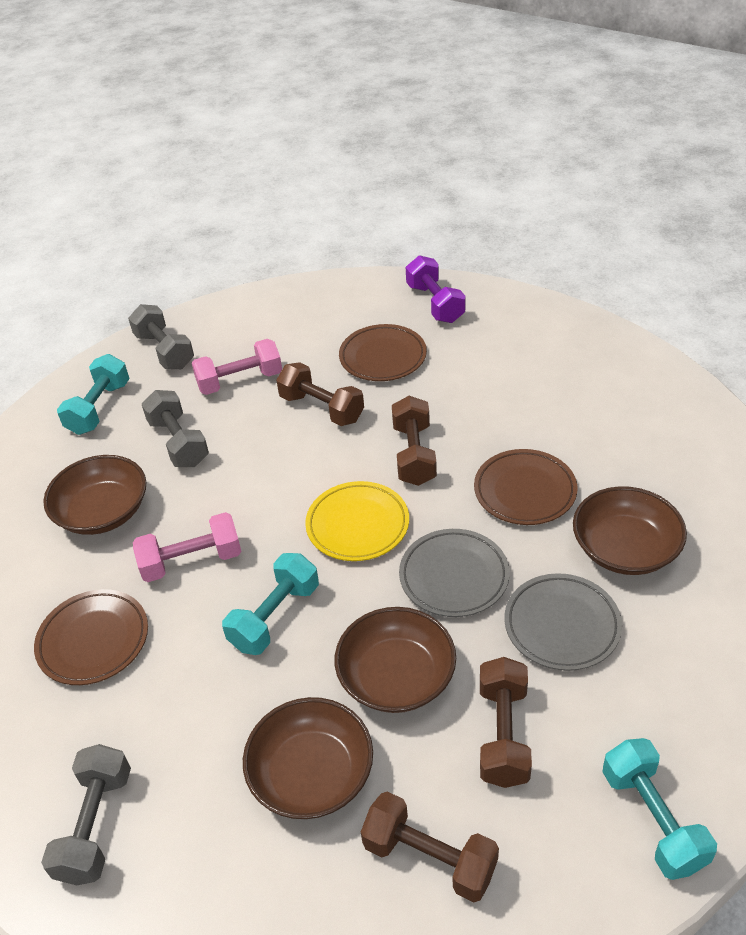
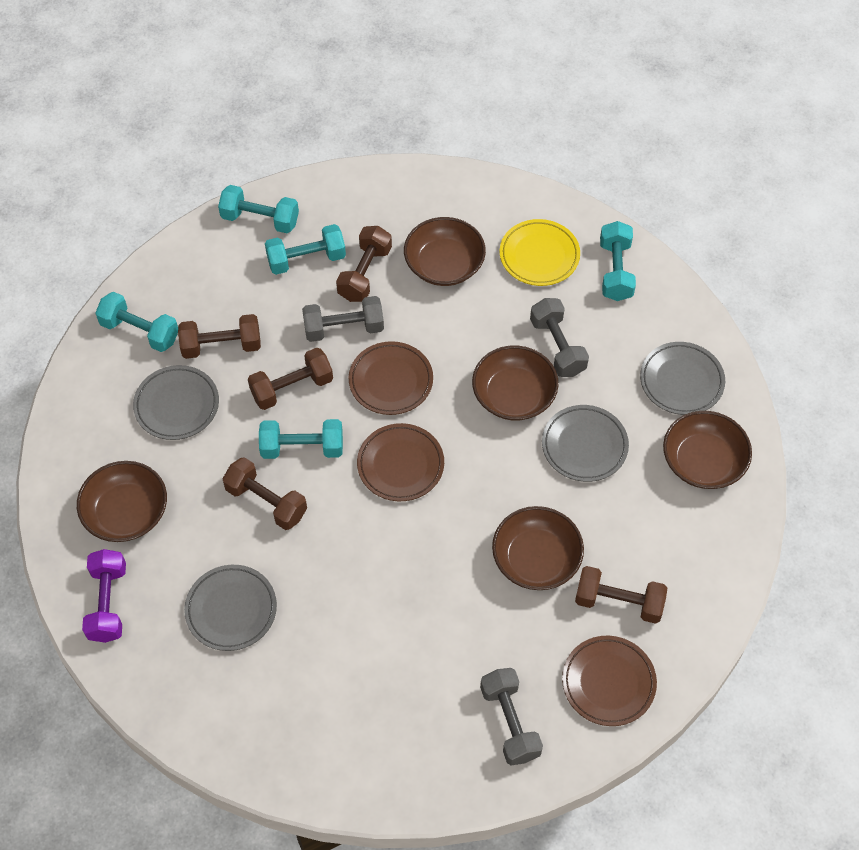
brown bowl: [43,455,146,535] [243,697,373,819] [335,607,456,713] [573,486,687,575] = 4 -> [77,461,167,542] [404,217,486,286] [472,345,559,421] [492,506,584,590] [663,411,752,489] = 5
brown dumbbell: [276,362,364,426] [361,792,499,902] [392,396,437,486] [480,657,532,788] = 4 -> [178,314,261,359] [223,457,307,530] [248,348,333,410] [336,226,392,302] [575,566,667,624] = 5
grey plate: [399,529,510,617] [504,573,622,671] = 2 -> [133,365,219,440] [184,565,277,651] [542,405,629,482] [640,342,725,415] = 4
pink dumbbell: [133,512,241,582] [192,339,282,395] = 2 -> none = 0
turquoise dumbbell: [57,354,129,435] [222,553,319,655] [603,738,717,880] = 3 -> [95,292,178,352] [218,185,299,233] [259,419,343,459] [265,224,346,275] [600,221,636,301] = 5

